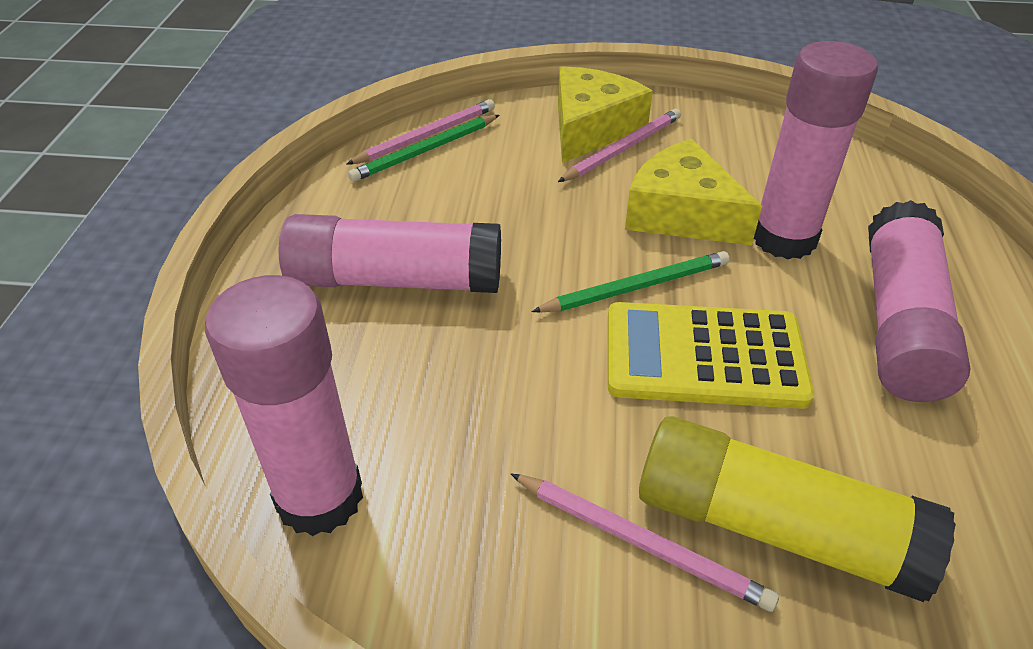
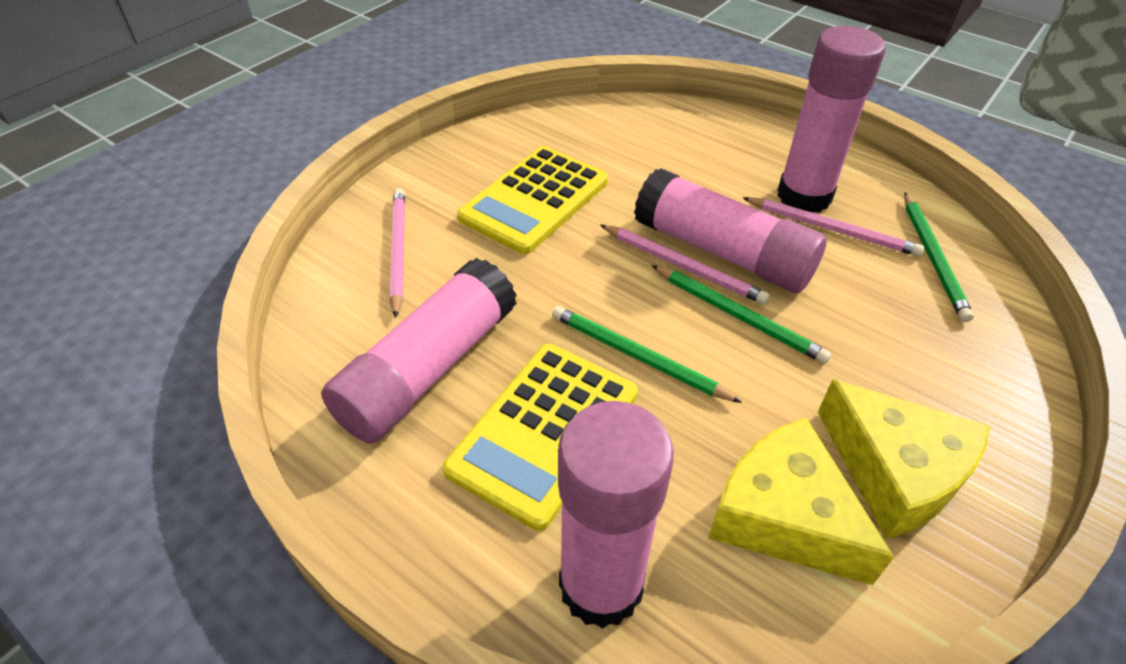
green pencil: [348,115,499,182] [531,251,730,313] = 2 -> [552,306,742,403] [652,265,831,364] [904,192,974,322] = 3
yellow calculator: [608,302,814,409] = 1 -> [443,344,638,531] [457,146,608,254] = 2
yellow glue stick: [639,416,956,602] = 1 -> none = 0

